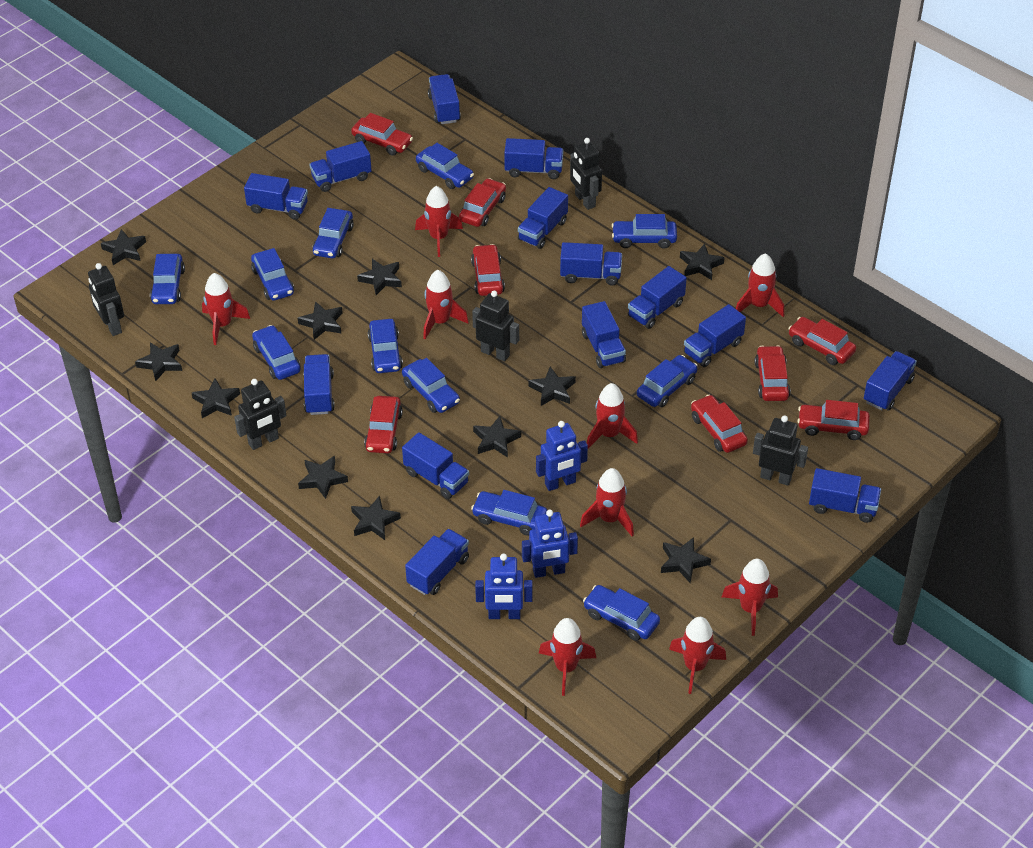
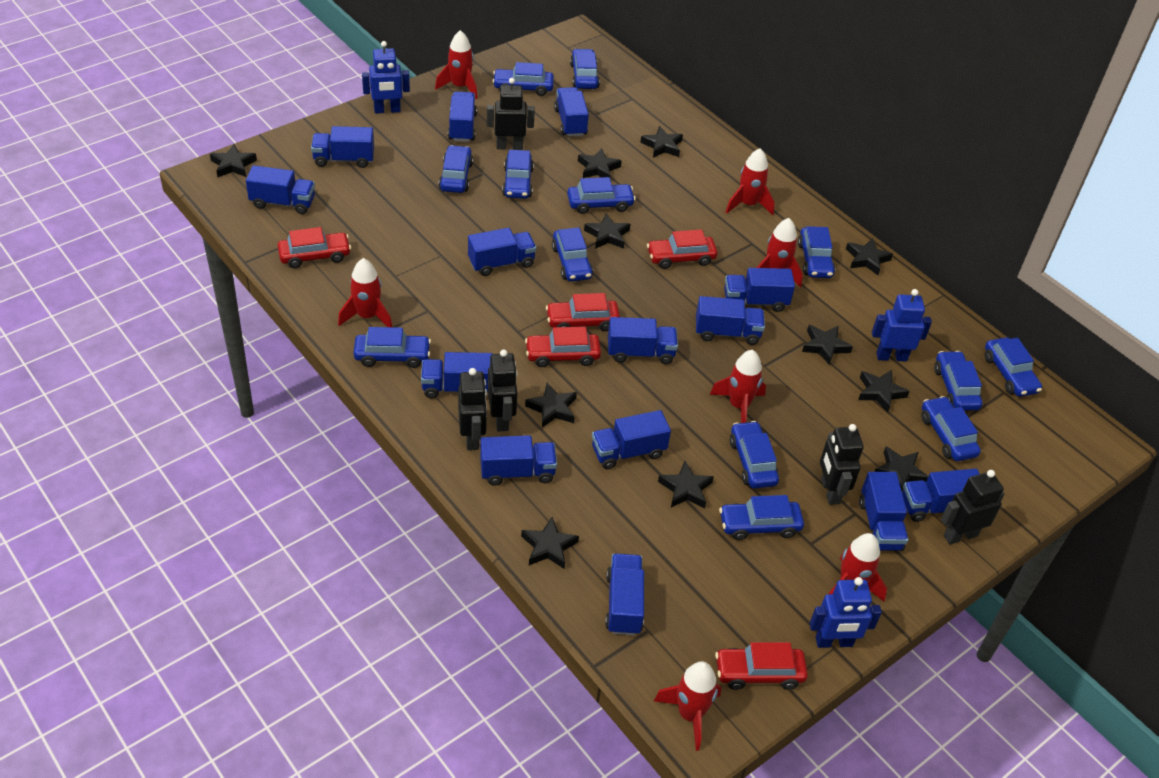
blue car: [150,254,185,304] [251,248,294,301] [252,325,301,380] [312,208,354,258] [368,319,403,373] [402,358,460,413] [416,143,474,189] [471,490,547,536] [583,585,660,641] [612,214,677,249] [637,355,698,407] = 11 -> [354,327,431,368] [439,145,473,193] [493,62,554,96] [502,150,534,199] [552,228,593,281] [567,177,636,214] [570,49,600,89] [719,495,804,540] [730,421,779,489] [798,226,835,278] [921,396,981,461] [934,351,982,411] [985,337,1042,397] = 13
red car: [351,113,413,156] [364,396,403,453] [459,178,506,227] [471,244,505,296] [691,395,748,453] [754,345,791,401] [788,317,856,365] [797,400,870,440] = 8 -> [277,227,351,268] [525,327,601,367] [546,293,620,331] [647,229,717,269] [715,642,808,690] = 5
red rocket: [202,273,250,345] [415,186,463,257] [423,270,469,339] [539,618,596,696] [580,468,634,537] [587,383,638,449] [669,617,726,694] [722,559,778,636] [736,253,784,317] = 9 -> [338,258,392,327] [435,30,478,99] [654,661,721,751] [710,350,766,423] [726,148,775,215] [756,218,803,287] [829,533,887,601] = 7

